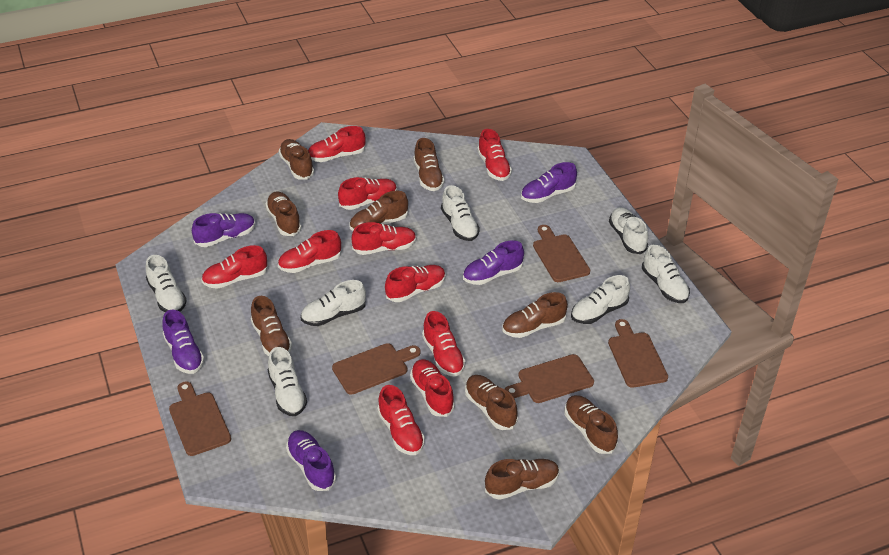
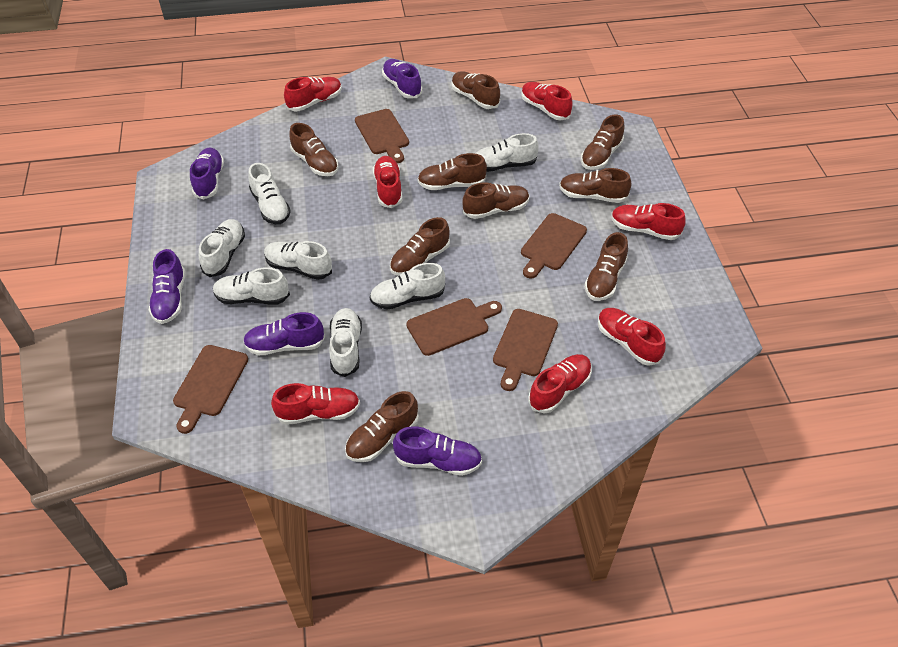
red shoe: [201,245,268,289] [278,230,341,273] [308,126,366,162] [338,177,397,210] [352,222,416,255] [377,385,425,455] [385,265,446,302] [410,359,455,417] [422,311,466,376] [477,129,512,181] = 10 -> [271,383,360,425] [284,77,342,111] [373,156,402,208] [521,82,573,120] [528,354,592,414] [598,308,666,366] [611,203,686,240] = 7

